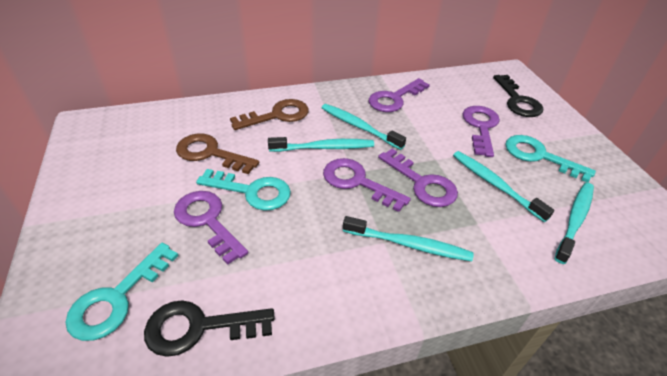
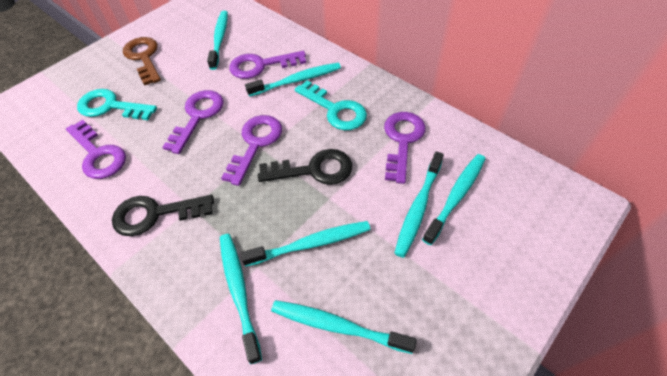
brown key: [176,133,259,174] [230,99,309,130] = 2 -> [123,37,161,86] = 1
turquoise key: [65,243,178,341] [196,169,291,211] [505,135,596,183] = 3 -> [77,89,157,120] [295,80,367,130] = 2
turquoise toothbrush: [268,137,374,152] [322,104,406,150] [343,216,474,261] [453,151,554,222] [555,183,594,264] = 5 -> [207,11,228,70] [220,234,262,364] [240,221,371,267] [245,63,341,97] [271,300,417,354] [394,152,444,258] [422,154,486,245] = 7

